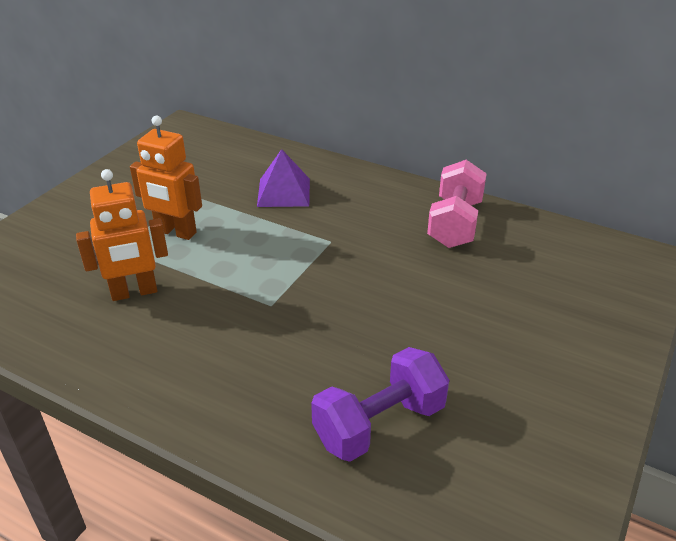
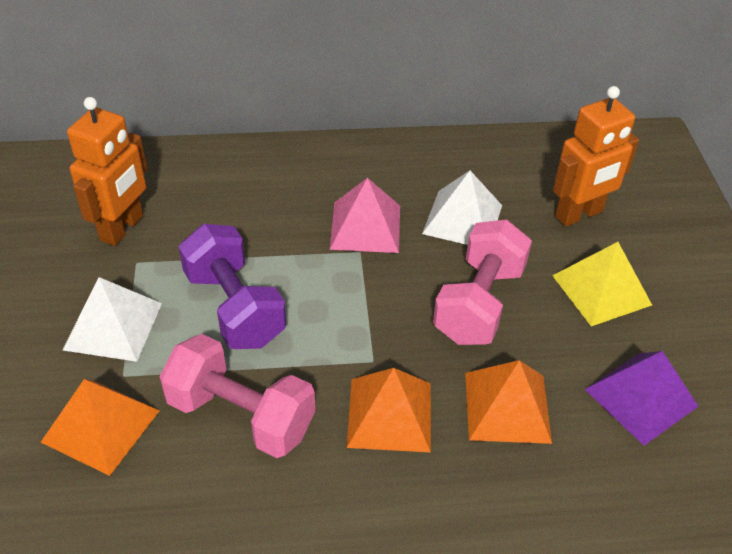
orange pyramid: none = 0 -> [41,379,160,476] [347,368,431,452] [465,360,552,444] = 3
pink dumbbell: [427,160,487,248] = 1 -> [160,334,315,458] [433,220,532,345] = 2
pink pyramid: none = 0 -> [330,178,400,253] = 1
white pyramid: none = 0 -> [63,277,162,362] [422,171,502,245] = 2
yellow pyramid: none = 0 -> [552,242,652,326] = 1

